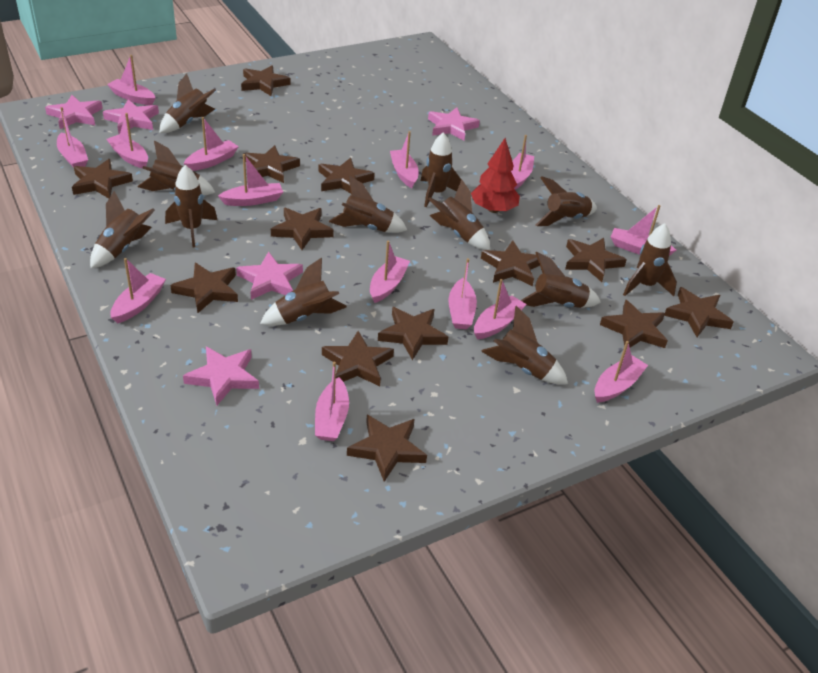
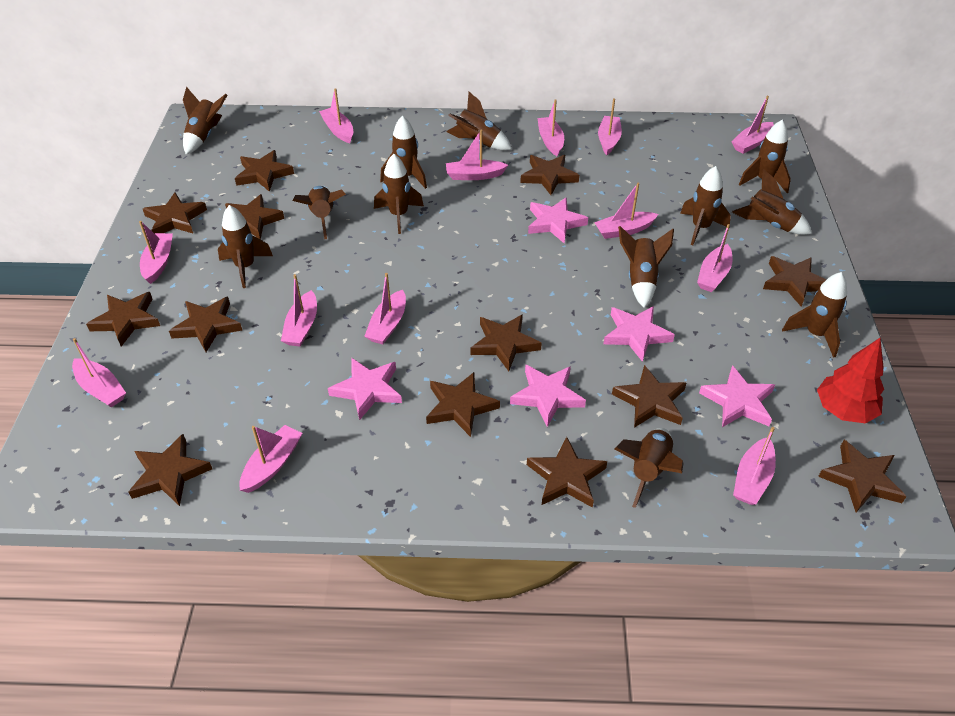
pink boat: [57,107,88,168] [107,55,155,105] [107,113,148,168] [110,258,166,323] [183,117,239,171] [218,154,283,206] [315,362,349,441] [370,241,410,303] [390,131,419,188] [449,258,477,329] [474,279,527,340] [511,135,534,190] [595,341,648,403] [611,205,676,256] = 14 -> [72,338,126,407] [139,221,173,284] [239,425,302,493] [281,274,317,347] [319,88,353,143] [364,273,406,344] [446,130,508,180] [537,99,564,156] [594,183,658,239] [598,98,622,155] [697,224,733,292] [732,96,774,154] [733,427,776,505] = 13

